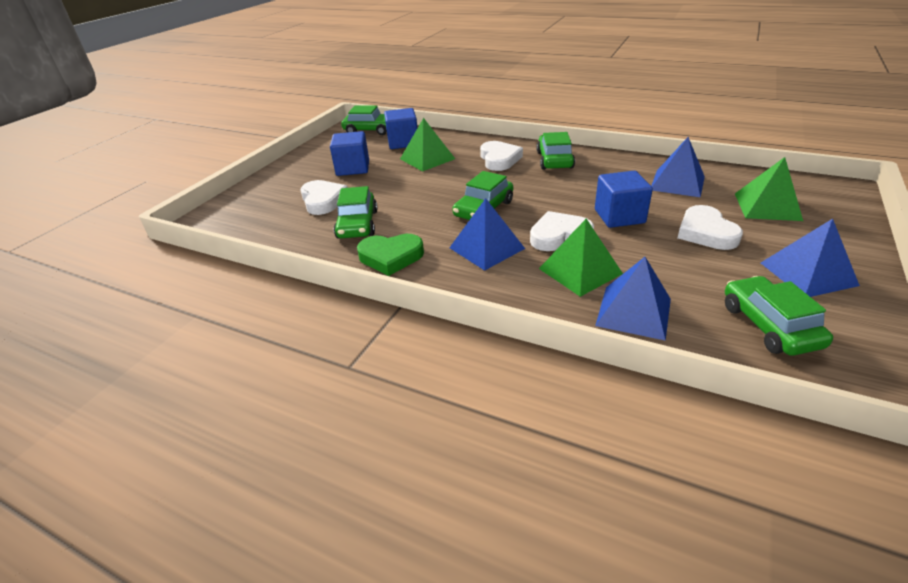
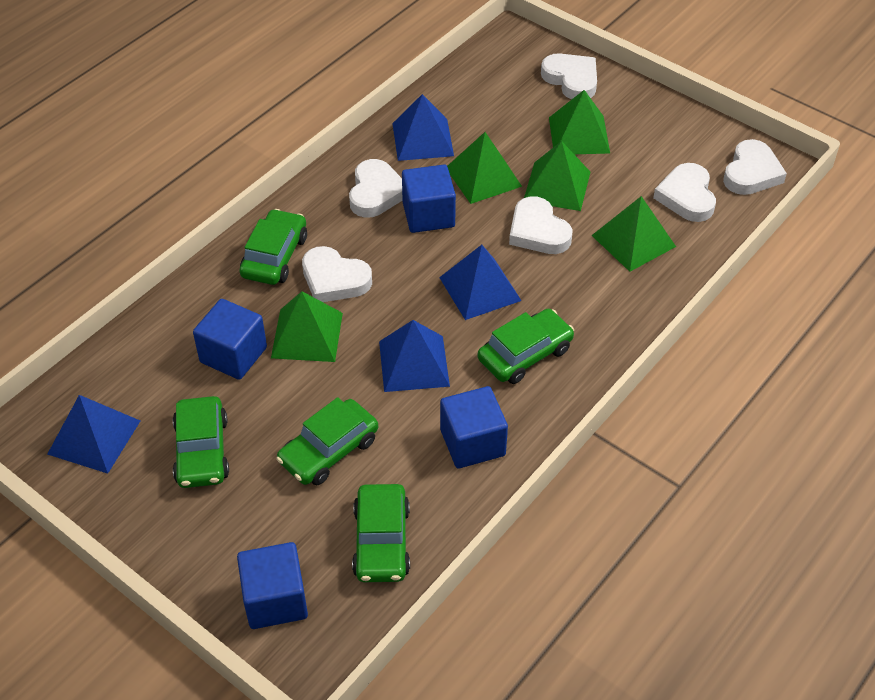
blue cube: [330,131,369,176] [384,108,417,149] [595,171,653,228] = 3 -> [193,299,267,380] [237,542,308,629] [402,165,456,233] [440,386,508,468] = 4
green heart: [357,234,424,276] = 1 -> none = 0
green pyramid: [400,118,455,172] [539,219,623,297] [735,157,803,221] = 3 -> [271,291,343,362] [447,132,522,204] [524,141,590,211] [549,90,610,154] [591,196,676,272] = 5
white heart: [301,180,348,215] [480,141,523,171] [530,211,594,251] [678,205,743,250] = 4 -> [302,246,372,302] [349,159,403,218] [509,196,572,254] [541,53,597,100] [653,163,716,222] [723,139,787,195] = 6

